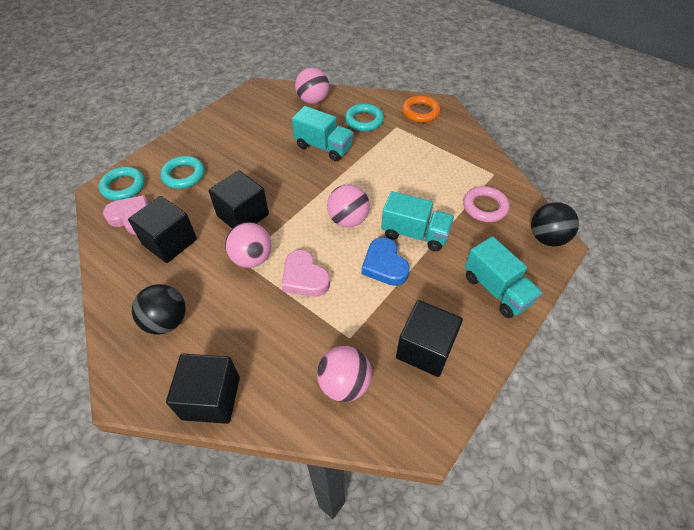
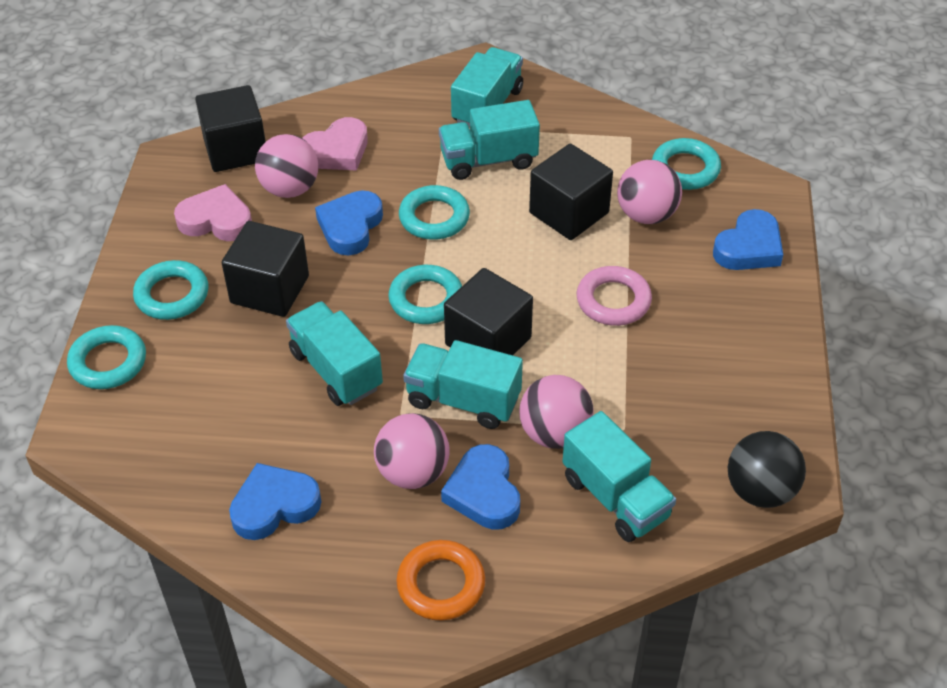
black ball: [132,284,186,335] [531,202,579,247] = 2 -> [728,431,806,508] = 1
blue heart: [361,237,410,286] = 1 -> [229,463,321,540] [315,190,383,255] [441,444,520,530] [713,209,783,270] = 4
turquoise ring: [99,167,145,201] [160,156,205,189] [345,103,384,131] = 3 -> [67,325,146,389] [133,260,208,320] [388,265,462,324] [399,185,470,240] [652,138,721,190] = 5
turquoise truck: [292,106,354,161] [381,191,454,251] [465,236,542,318] = 3 -> [286,301,383,406] [403,340,523,429] [439,100,540,180] [451,47,523,127] [562,411,676,542] = 5

